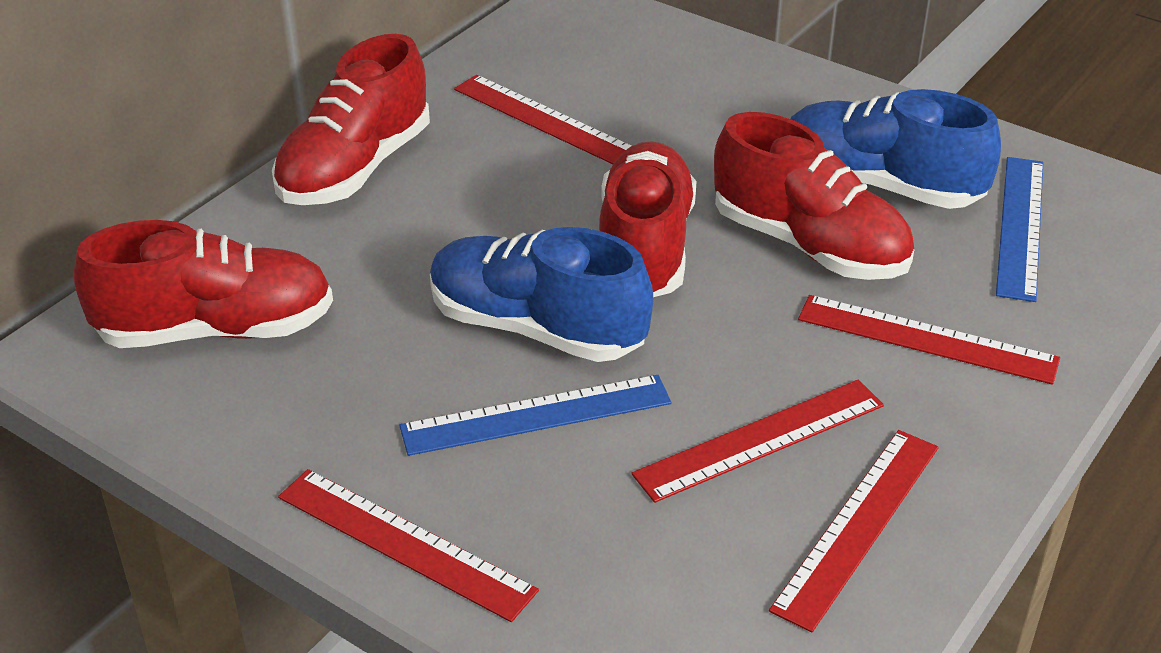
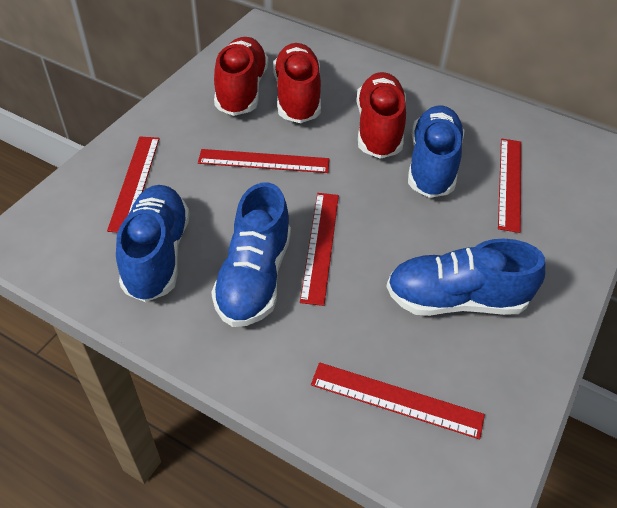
blue ruler: [399,375,671,456] [996,157,1043,302] = 2 -> none = 0
blue shoe: [430,227,653,362] [790,89,1001,209] = 2 -> [116,185,190,302] [211,182,291,327] [386,239,545,316] [408,106,464,198] = 4
red shoe: [73,220,333,348] [272,34,430,205] [599,141,696,297] [714,112,914,280] = 4 -> [214,37,268,116] [273,43,321,123] [356,72,406,159] = 3

